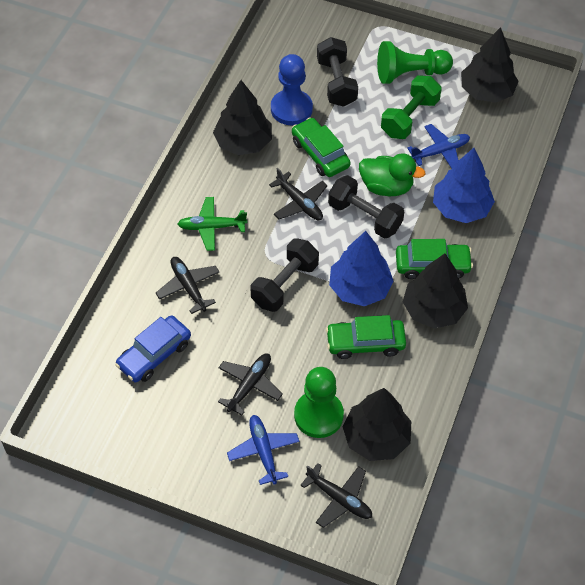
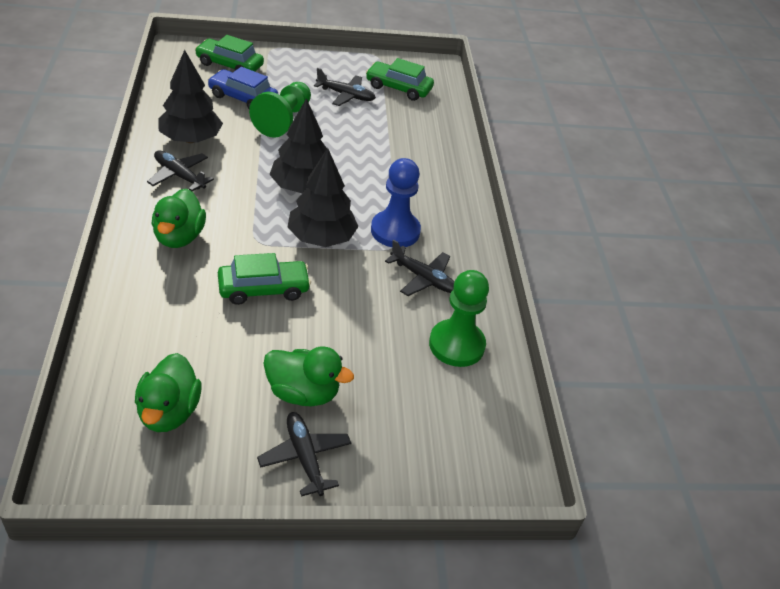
black dumbbell: [251,238,319,312] [317,37,358,107] [328,175,404,239] = 3 -> none = 0
black tree: [213,80,272,155] [342,388,411,461] [403,254,468,329] [461,27,519,103] = 4 -> [158,50,223,143] [269,98,327,193] [287,148,359,247] = 3
blue plane: [227,415,299,485] [407,124,470,169] = 2 -> none = 0
blue tree: [329,231,394,306] [433,148,495,223] = 2 -> none = 0
green duck: [359,153,425,196] = 1 -> [135,353,202,432] [152,188,206,248] [263,347,354,406] = 3
green dumbbell: [381,75,442,139] = 1 -> none = 0
green plane: [178,197,247,251] = 1 -> none = 0

